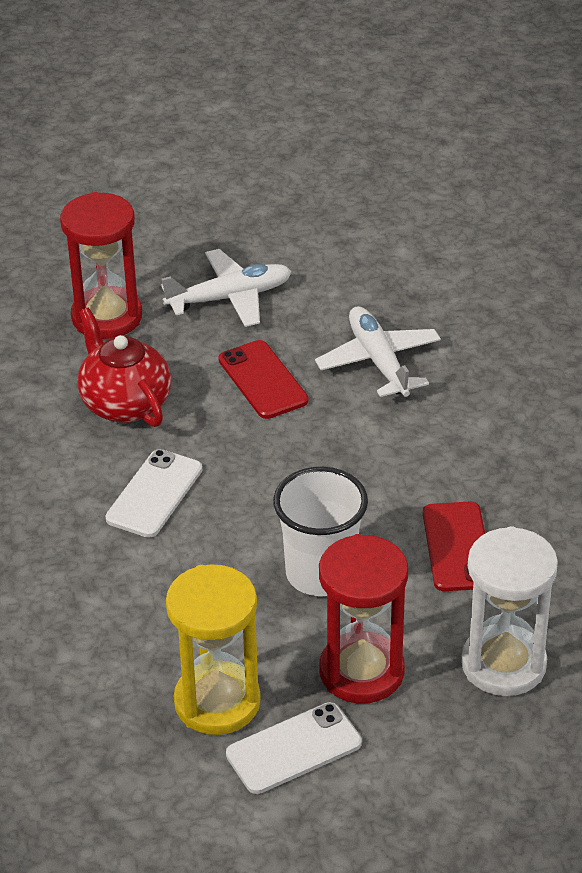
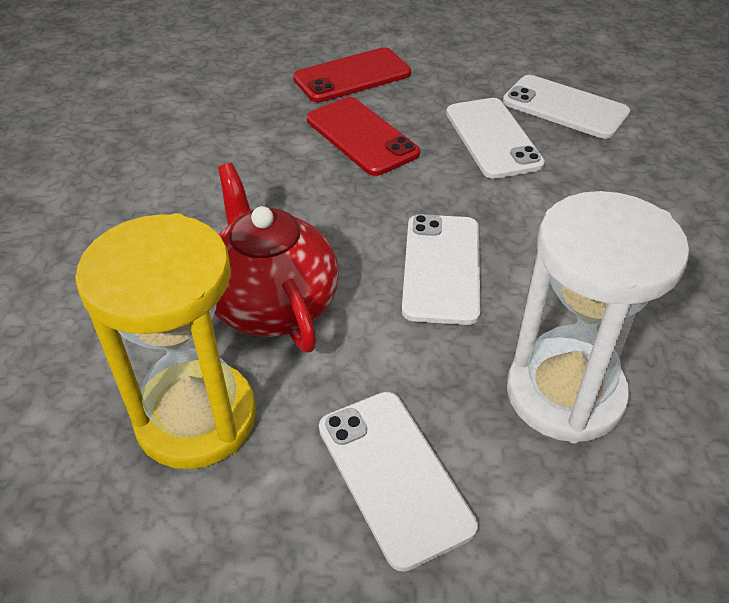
red hourglass: [60,192,142,339] [319,534,408,703] = 2 -> none = 0
white cup: [273,467,368,596] = 1 -> none = 0
white phone: [105,449,202,538] [226,702,362,794] = 2 -> [319,392,478,572] [402,214,480,325] [446,98,545,179] [503,75,630,139] = 4
white plane: [161,249,292,327] [315,306,441,397] = 2 -> none = 0

